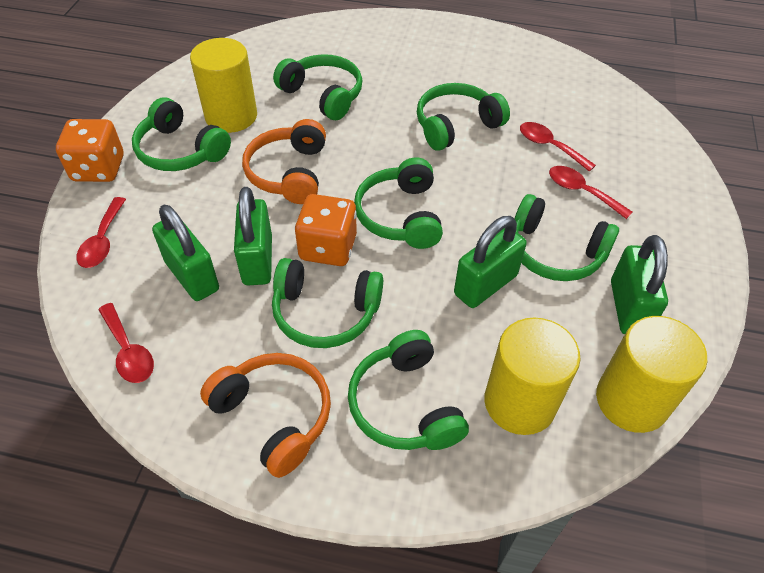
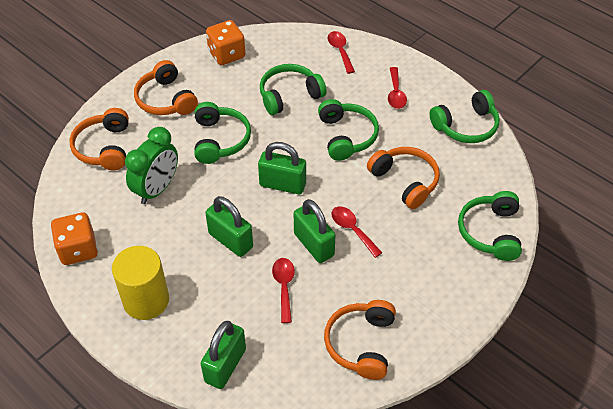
green clock: none = 0 -> [125,127,178,204] = 1
green headphones: [132,97,231,171] [272,258,383,348] [273,54,362,120] [348,330,469,450] [354,157,443,249] [417,83,510,151] [514,194,619,281] = 7 -> [194,102,251,164] [260,64,327,115] [318,99,379,161] [430,90,500,143] [458,191,522,261] = 5
orange headphones: [200,353,331,478] [242,119,326,204] = 2 -> [69,108,129,170] [134,60,198,115] [324,300,396,380] [367,147,440,209] = 4
yellow cylinder: [190,38,257,133] [484,317,581,435] [596,316,707,433] = 3 -> [112,246,169,320] = 1

